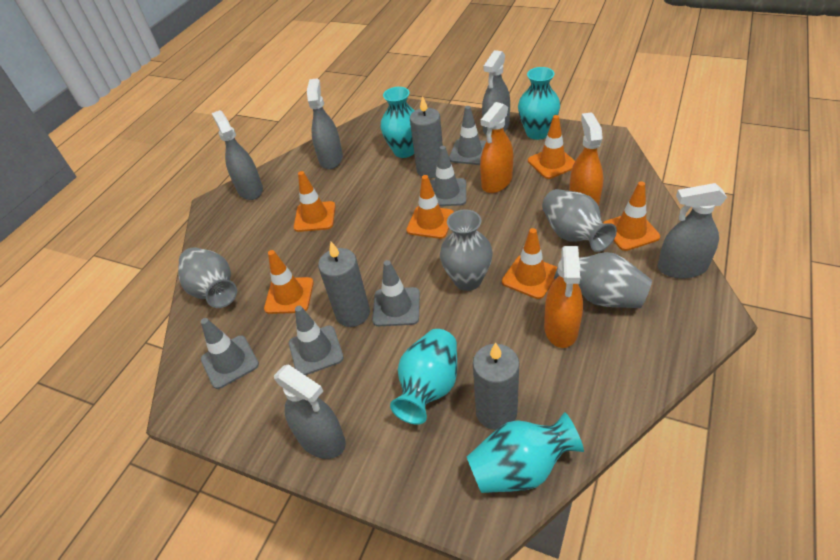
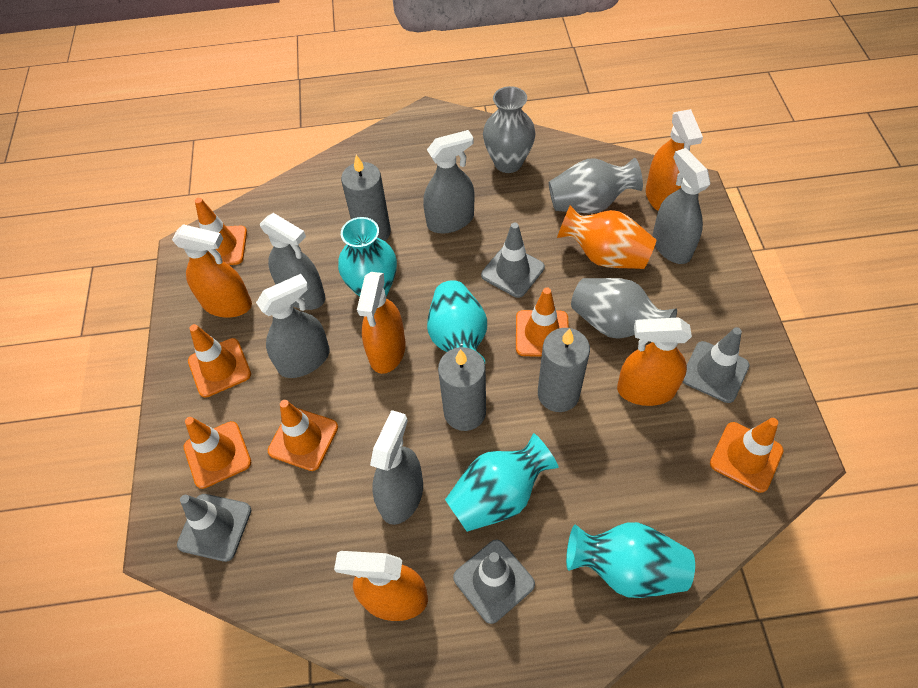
grey traffic cone: [201,318,259,389] [289,306,344,375] [372,260,420,326] [430,146,466,206] [449,106,487,165] = 5 -> [177,494,251,562] [453,540,535,624] [481,223,545,298] [683,327,750,403] = 4
grey vase: [178,247,237,308] [440,209,493,291] [542,189,617,252] [554,252,652,308] = 4 -> [483,86,536,173] [549,158,643,213] [571,278,677,339] = 3
orange spray bottle: [480,102,513,193] [544,246,583,348] [569,112,603,206] = 3 -> [172,224,252,317] [334,551,428,621] [357,272,406,374] [617,318,692,406] [646,109,703,211] = 5
orange vase: none = 0 -> [557,205,656,269] = 1

